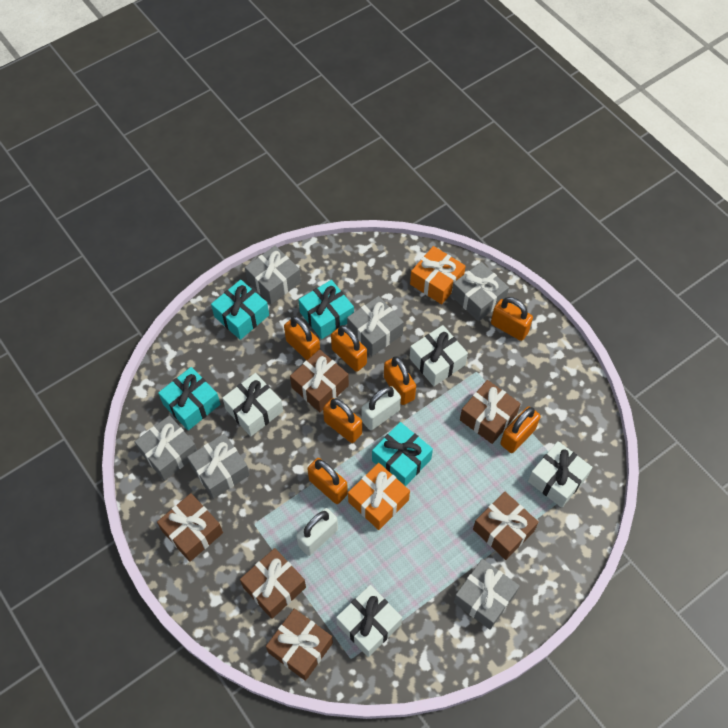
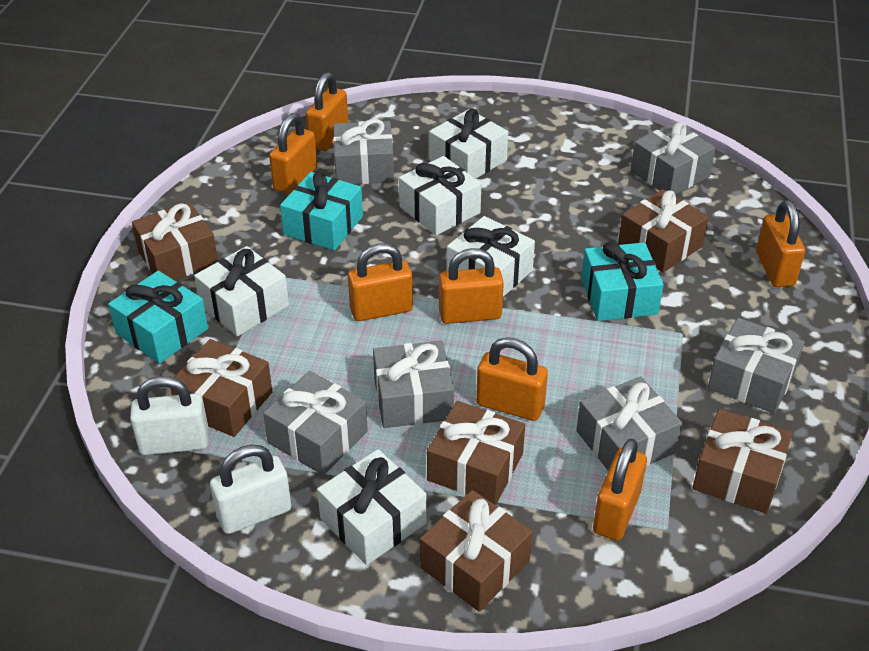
orange gift: [348,463,410,530] [410,246,466,304] = 2 -> none = 0
turquoise gift: [158,367,220,431] [211,280,269,340] [298,280,354,339] [372,422,433,486] = 4 -> [108,271,208,364] [280,171,363,251] [581,242,664,321] = 3
white gift: [222,373,283,436] [336,585,402,657] [410,325,468,386] [528,441,593,508] = 4 -> [194,246,289,336] [317,449,427,565] [399,156,482,235] [429,109,508,179] [447,216,535,297] = 5

